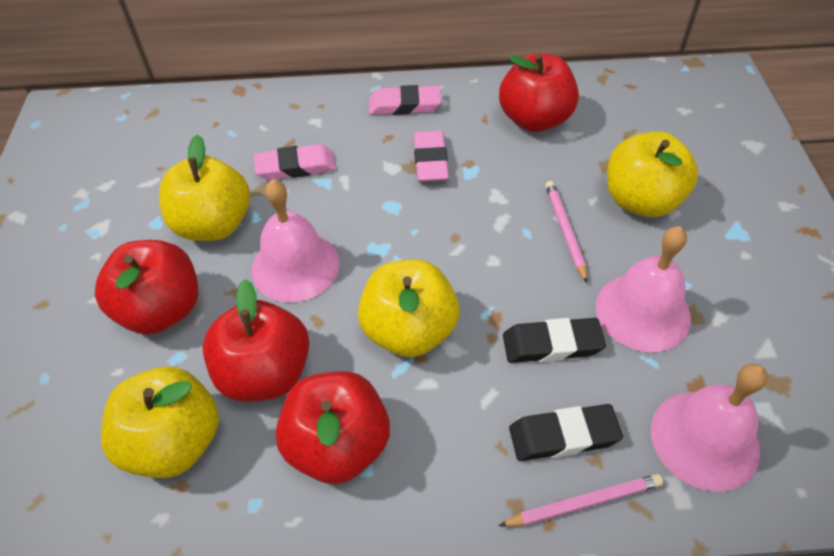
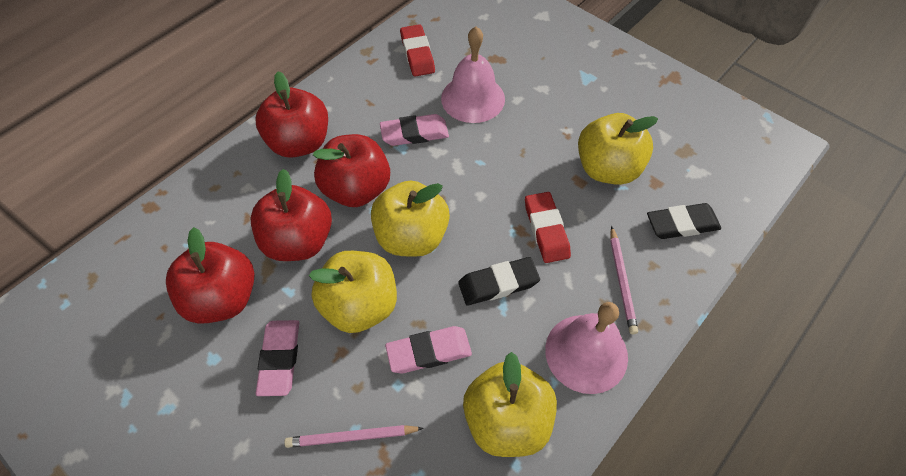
pink bell: [251,179,339,302] [596,226,691,352] [651,363,768,492] = 3 -> [441,27,505,123] [545,302,628,394] = 2
red eraser: none = 0 -> [400,24,435,77] [525,192,571,263] = 2

